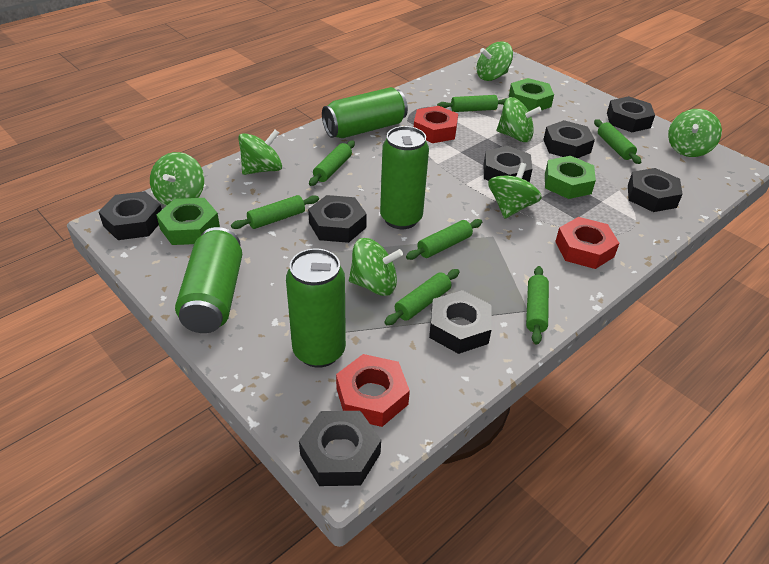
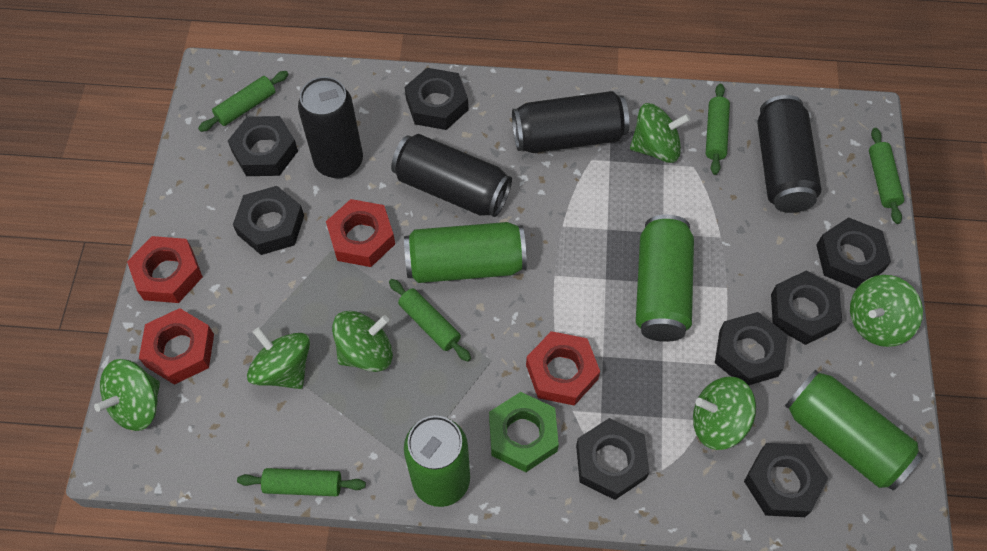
black can: none = 0 -> [298,77,363,178] [391,134,512,217] [512,91,629,153] [757,95,821,213] = 4
green nut: [157,198,220,245] [509,78,554,111] [545,156,596,199] = 3 -> [489,392,559,472] = 1
green rolling pin: [231,195,319,229] [309,141,355,186] [384,269,459,325] [406,219,482,260] [437,95,507,112] [526,266,549,345] [594,119,641,164] = 7 -> [198,71,288,132] [237,468,366,496] [389,279,471,362] [706,84,730,175] [869,128,904,224] = 5
green spinning top: [150,152,204,206] [238,130,282,175] [349,238,403,296] [477,41,513,81] [488,163,542,218] [496,97,542,142] [668,109,722,157] = 7 -> [94,359,160,431] [247,327,310,389] [332,311,393,372] [630,103,690,163] [693,376,756,450] [850,275,923,347] = 6
red nut: [336,354,410,427] [414,106,458,143] [555,217,619,269] = 3 -> [127,236,203,303] [139,308,214,385] [326,199,395,267] [526,331,600,406] = 4

